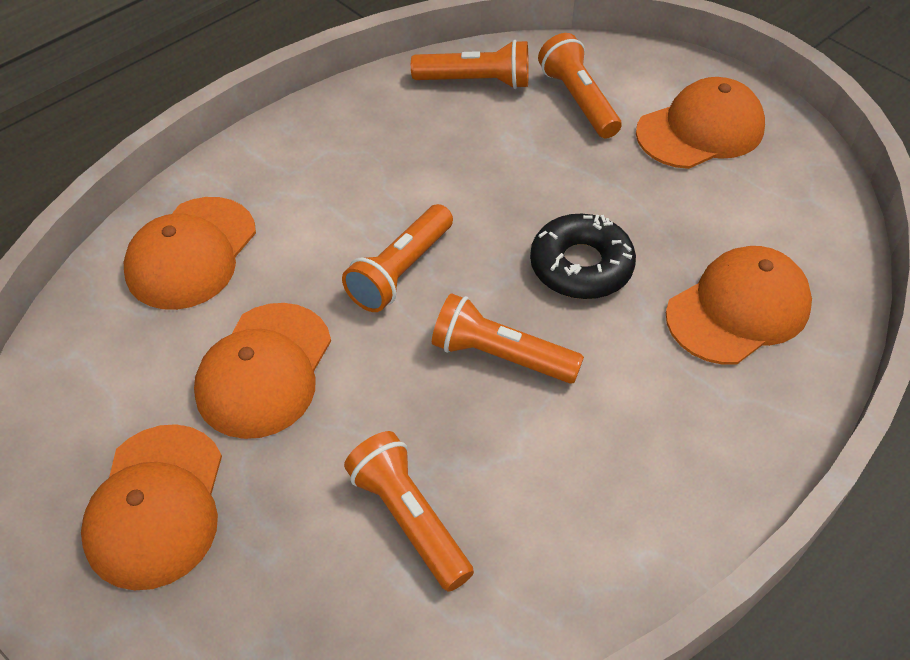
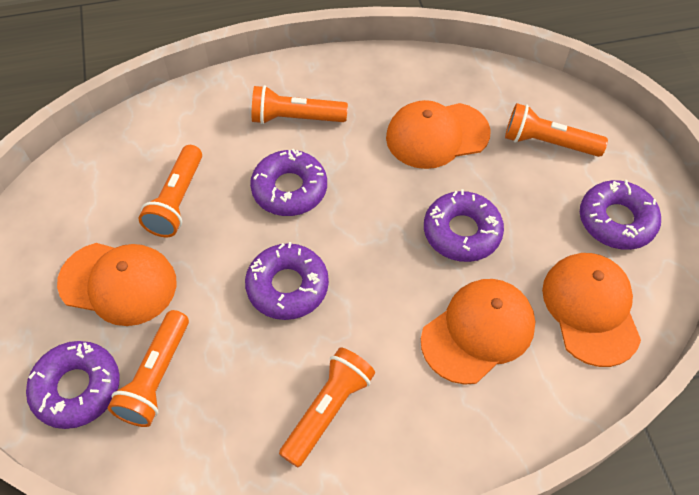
black donut: [530,214,636,299] = 1 -> none = 0
orange cap: [81,424,222,590] [124,197,256,310] [194,303,331,439] [636,77,765,169] [666,246,812,365] = 5 -> [57,243,176,326] [386,100,491,169] [421,279,535,385] [542,253,641,367] = 4
purple donut: none = 0 -> [26,341,120,429] [245,242,329,320] [250,149,327,216] [424,189,504,262] [580,180,661,250] = 5

